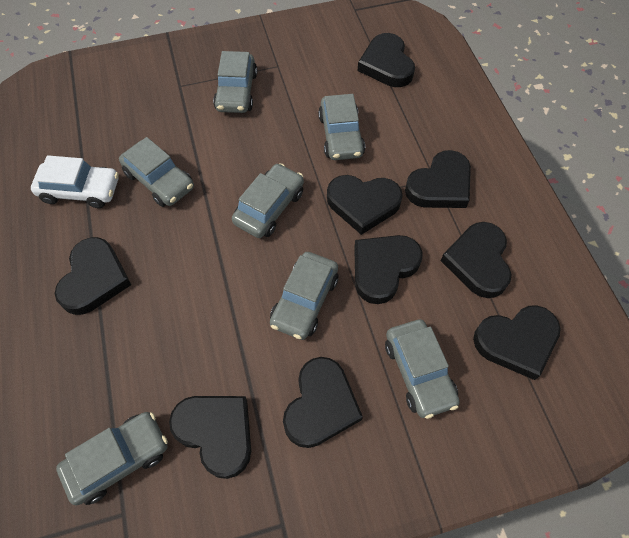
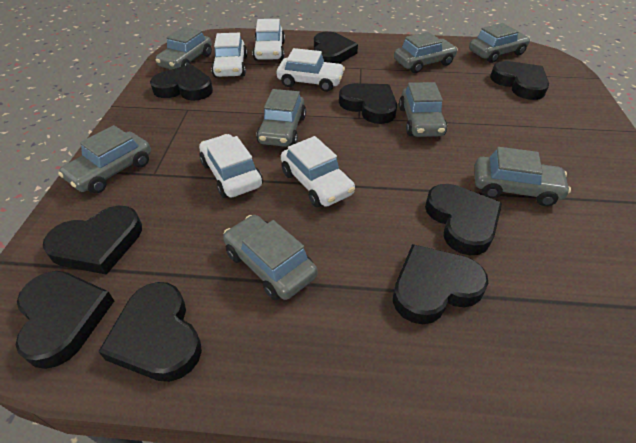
grey car: [56,412,168,505] [119,137,194,207] [213,51,257,113] [232,163,304,238] [270,252,338,340] [318,94,365,160] [385,319,460,419] = 7 -> [58,125,151,194] [156,26,212,70] [223,215,318,300] [257,89,306,147] [394,32,458,73] [399,82,447,137] [469,23,530,63] [474,147,571,206] = 8
white car: [31,155,119,208] = 1 -> [199,134,263,198] [211,33,247,77] [252,19,285,61] [277,48,345,92] [281,136,355,207] = 5

